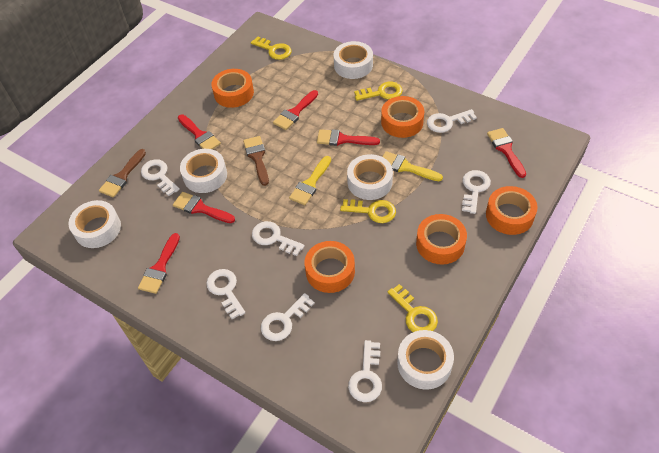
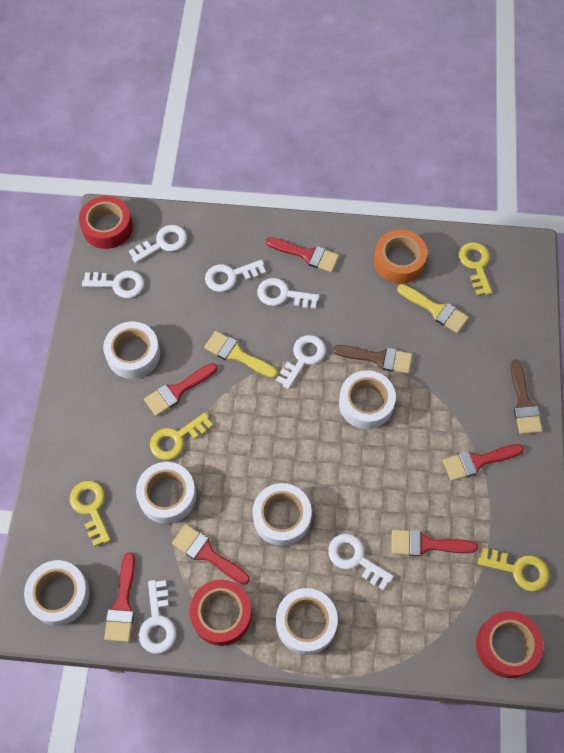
orange tape: [211,69,254,108] [305,241,355,293] [381,96,424,138] [416,214,467,265] [486,186,538,235] = 5 -> [374,230,427,284] = 1
red tape: none = 0 -> [79,196,133,249] [189,580,252,646] [476,611,543,678] = 3
white tape: [69,200,121,248] [180,149,227,193] [334,41,373,79] [347,154,393,200] [397,330,454,390] = 5 -> [24,560,90,626] [103,321,160,379] [136,462,196,524] [253,483,312,546] [276,588,338,655] [339,370,396,429] = 6

